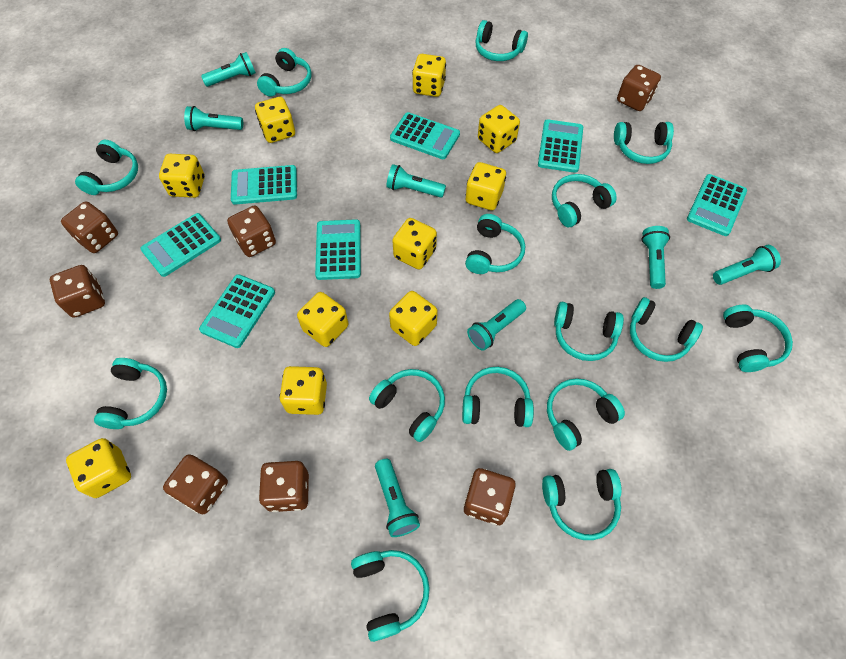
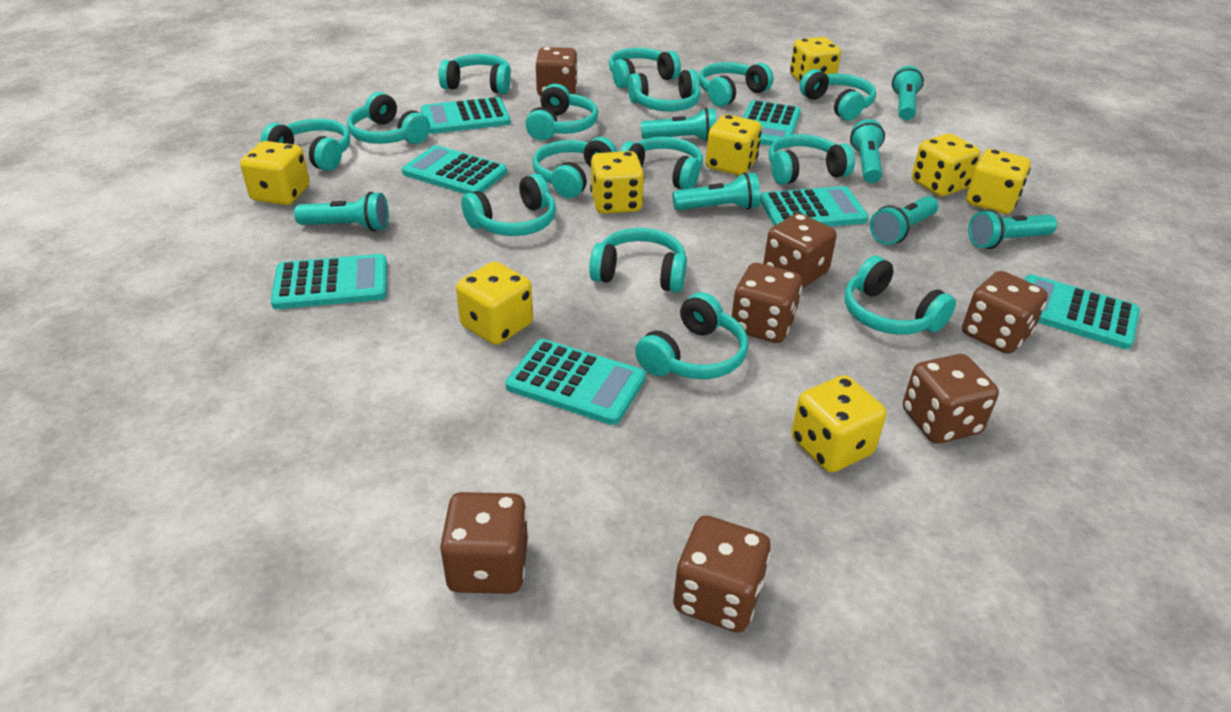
yellow dice: [66,438,131,498] [159,154,205,198] [255,97,295,143] [279,366,327,415] [297,292,348,347] [389,291,438,346] [392,218,437,269] [412,54,446,97] [466,162,506,210] [478,105,520,153] = 10 -> [240,141,310,205] [456,261,533,345] [590,151,644,214] [706,114,762,176] [790,37,841,82] [791,375,886,473] [912,133,980,196] [966,149,1031,214] = 8

